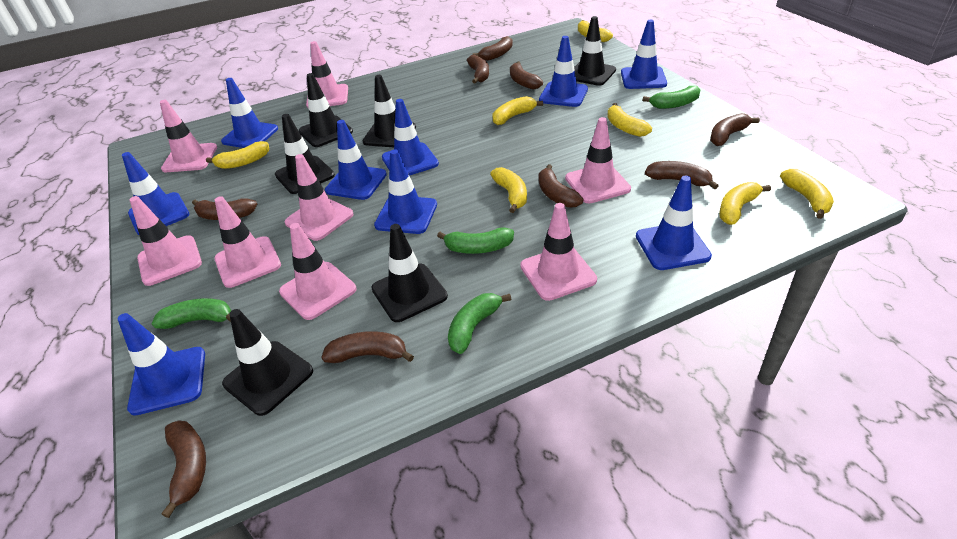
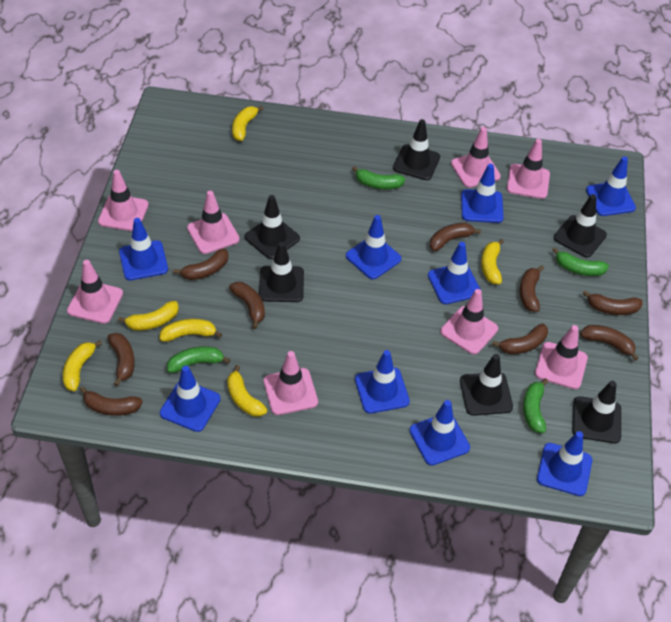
yellow banana: [206,141,269,169] [490,167,527,213] [493,96,543,125] [578,20,613,42] [607,103,652,137] [719,182,771,225] [780,169,834,219] = 7 -> [63,340,102,391] [118,301,179,330] [159,319,222,342] [227,365,267,417] [232,106,263,141] [481,239,504,284] = 6

